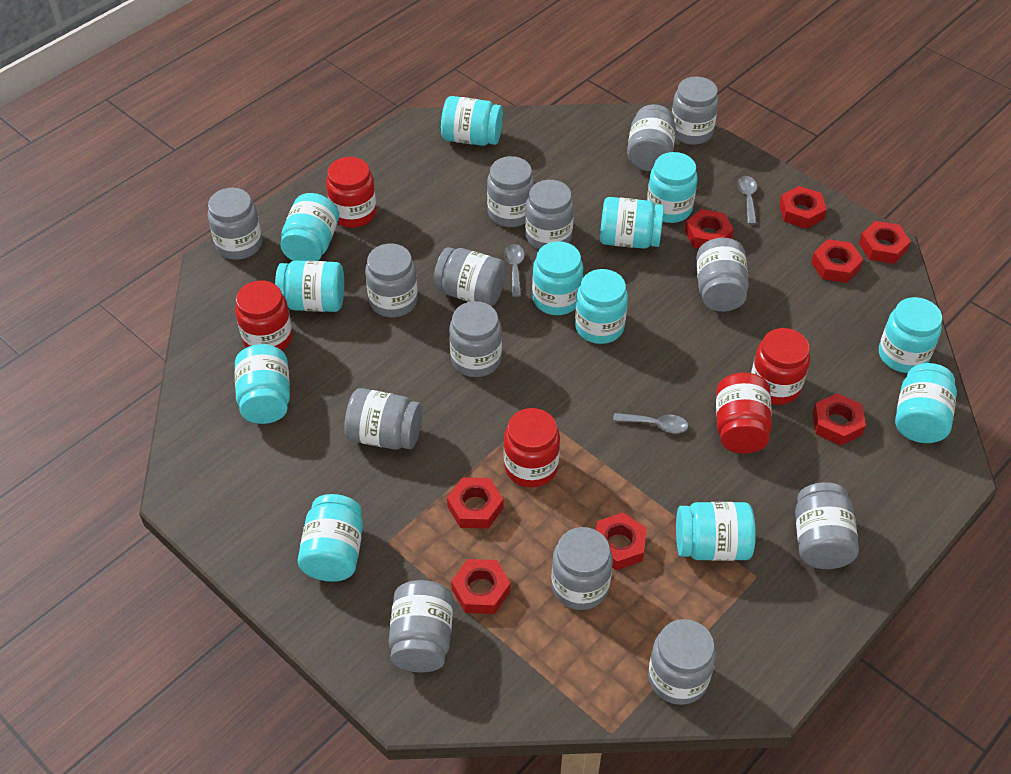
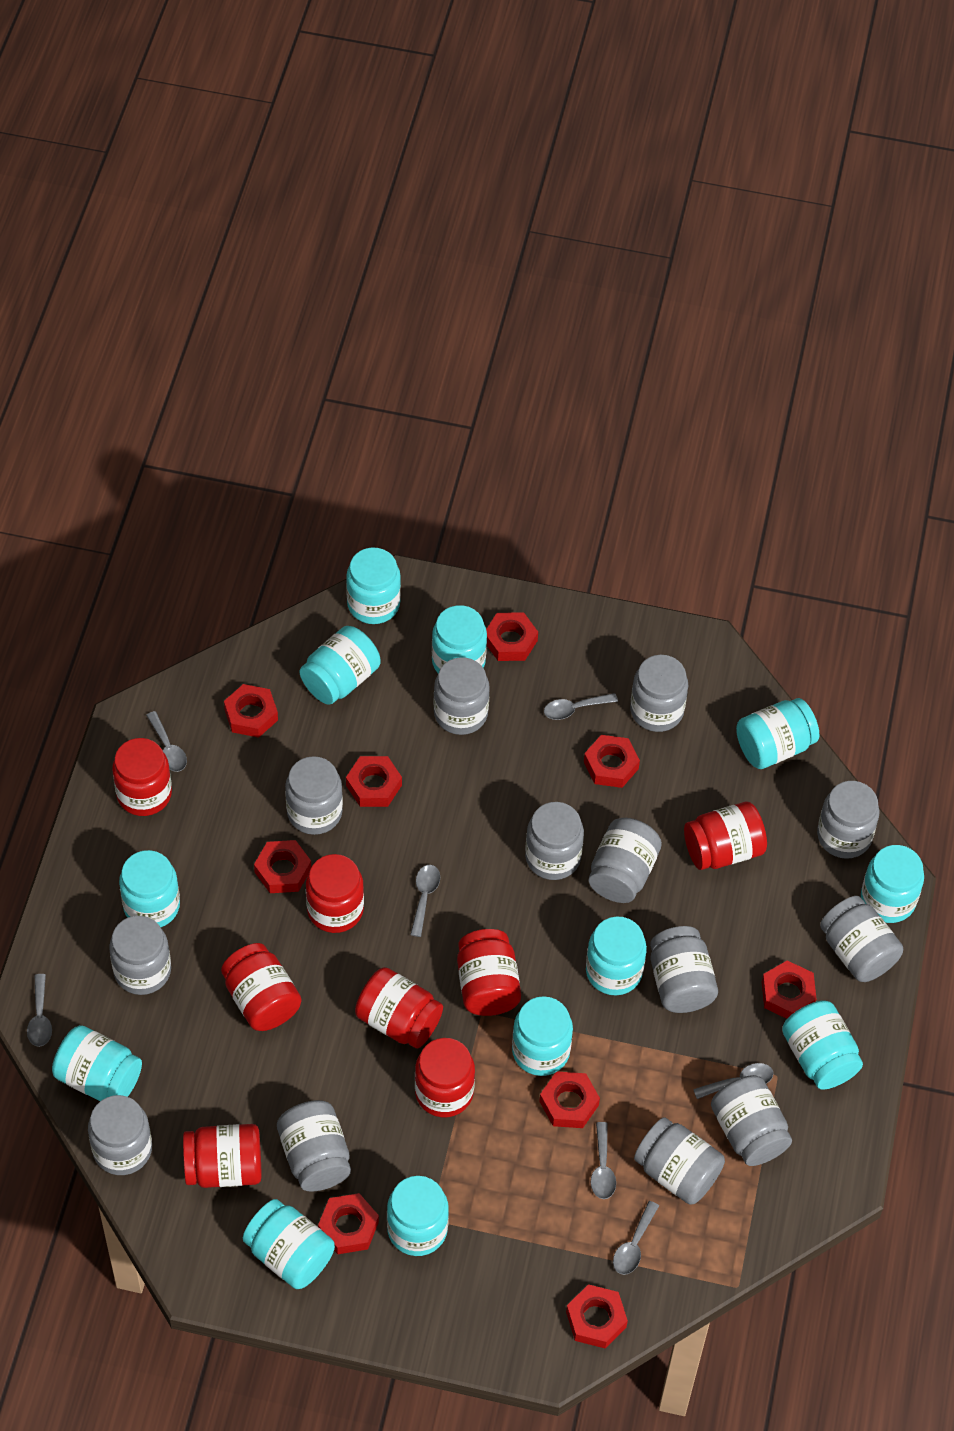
grey jar: [208,188,262,260] [344,388,422,450] [365,244,418,317] [389,580,453,672] [433,247,506,306] [449,301,502,377] [487,156,535,227] [525,180,574,249] [551,527,613,610] [627,104,676,171] [648,619,716,705] [672,77,719,145] [696,238,749,312] [795,482,859,569] = 14 -> [88,1095,152,1175] [109,916,171,995] [277,1100,351,1192] [285,756,343,835] [434,657,490,735] [525,802,584,880] [589,818,662,903] [630,655,688,732] [634,1117,725,1205] [650,926,718,1013] [711,1075,792,1166] [817,781,879,859] [820,896,903,982] = 13
grey spoon: [504,244,525,297] [613,413,688,433] [737,176,757,225] = 3 -> [27,974,52,1047] [146,711,187,772] [410,865,440,937] [544,693,618,720] [591,1122,616,1199] [613,1201,659,1275] [693,1063,773,1099] = 7
red jar: [235,281,293,351] [326,157,377,228] [504,408,560,487] [716,372,772,454] [751,328,810,405] = 5 -> [112,738,172,816] [183,1124,262,1188] [221,943,301,1031] [306,854,364,933] [355,967,443,1048] [415,1038,475,1117] [457,929,521,1016] [684,802,767,870] = 8
red nut: [447,477,503,529] [451,559,511,614] [596,513,646,570] [685,209,734,249] [779,186,827,229] [811,239,863,283] [813,393,866,446] [859,221,911,264] = 8 -> [224,684,278,738] [254,840,311,893] [318,1193,379,1254] [346,756,402,807] [486,612,538,661] [539,1071,600,1128] [566,1284,628,1348] [584,735,640,788] [762,961,816,1019] = 9

